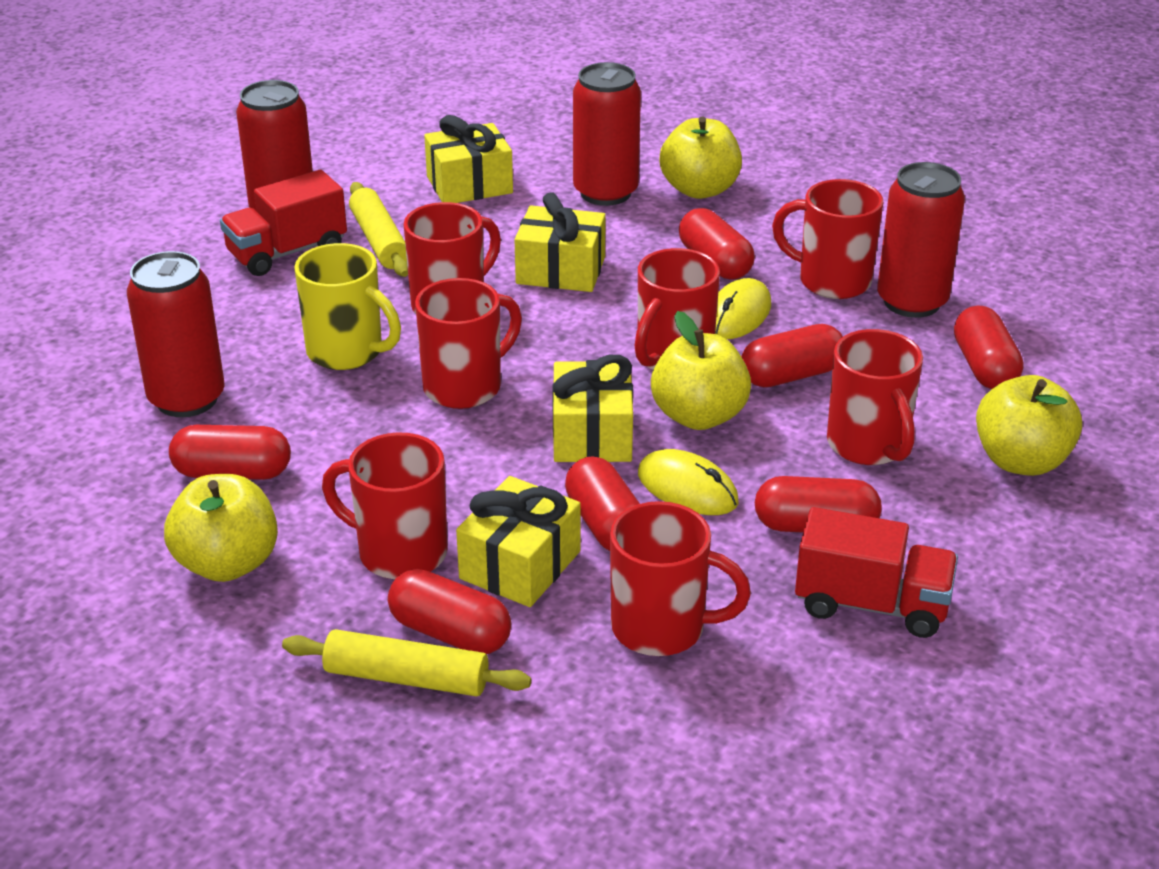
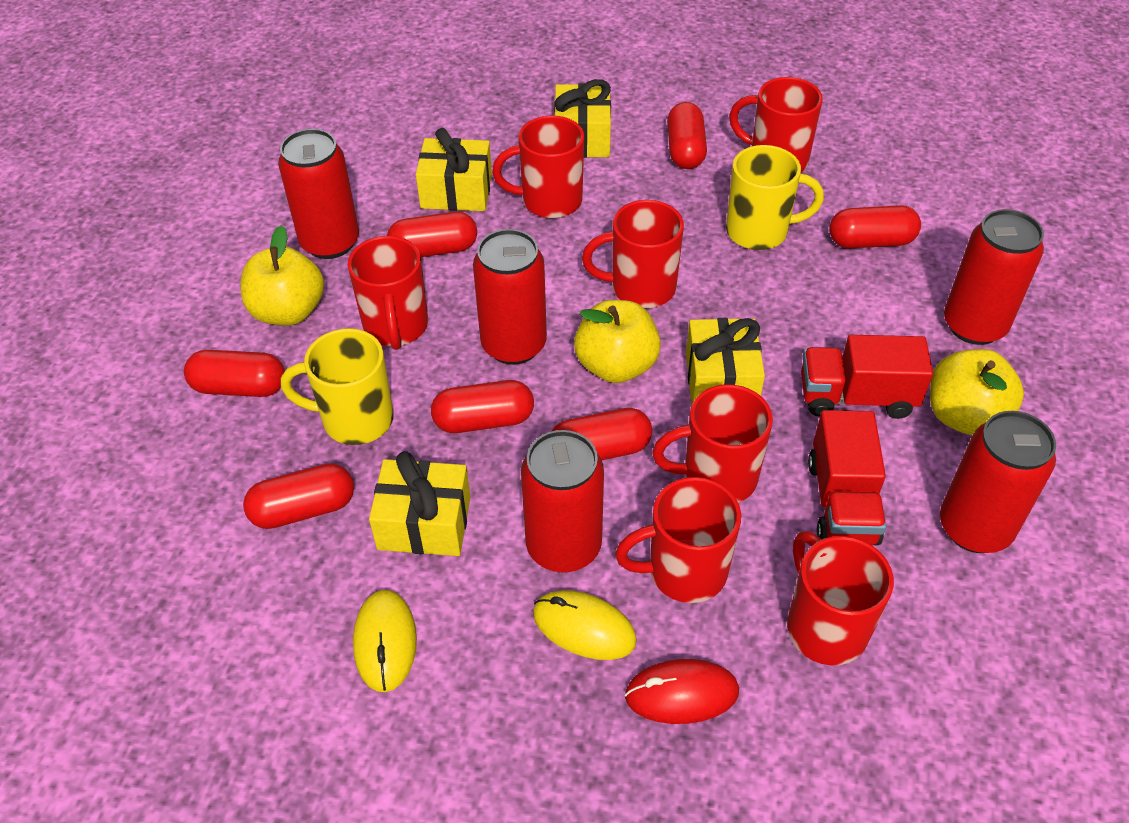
red can: [127,251,224,417] [236,80,313,210] [573,62,641,206] [877,162,965,318] = 4 -> [278,129,359,259] [473,229,547,365] [521,430,604,573] [940,411,1056,553] [944,209,1044,345] = 5
red mouse: none = 0 -> [625,659,739,724] = 1
yellow apple: [164,474,278,582] [651,311,751,430] [660,117,742,199] [976,375,1082,476] = 4 -> [240,225,324,326] [574,300,661,383] [930,349,1024,435] = 3
yellow mug: [294,243,401,370] = 1 -> [281,328,394,445] [726,145,824,250] = 2
yellow rolling pin: [282,629,531,697] [349,182,408,277] = 2 -> none = 0

